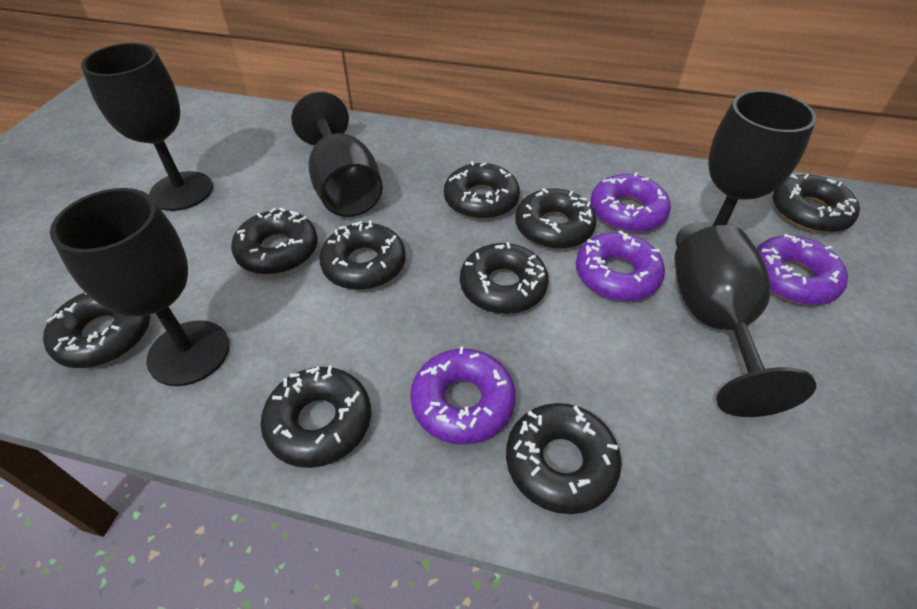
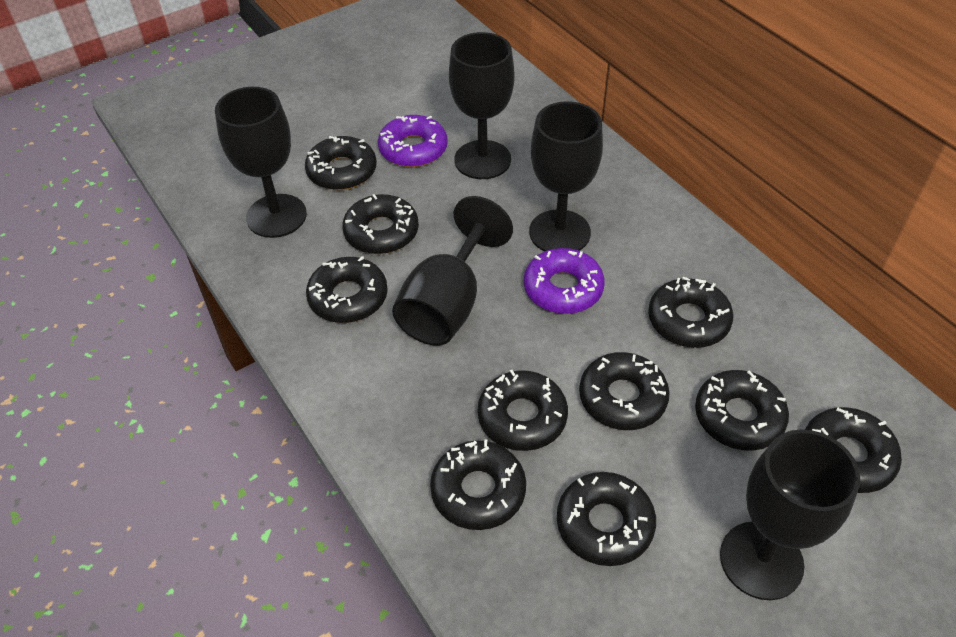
black donut: [43,292,150,368] [231,208,318,275] [261,365,371,468] [319,220,406,290] [444,161,520,219] [460,242,549,314] [506,403,622,514] [515,188,597,249] [773,174,860,233] = 9 -> [305,136,377,190] [306,256,388,323] [342,194,419,254] [430,439,526,530] [478,370,568,451] [557,472,656,566] [579,352,670,430] [648,276,733,348] [695,370,789,451] [805,407,902,493] = 10
purple donut: [410,346,516,445] [576,230,665,301] [590,172,671,232] [756,234,848,305] = 4 -> [378,115,448,167] [524,248,605,314] = 2

